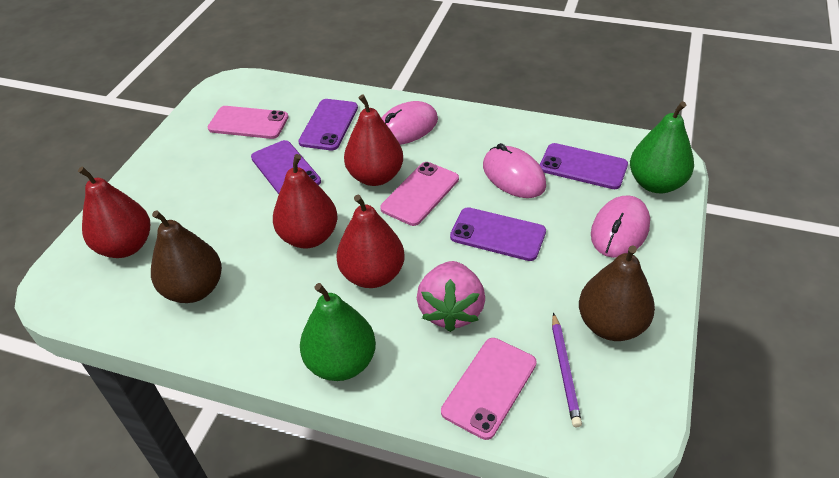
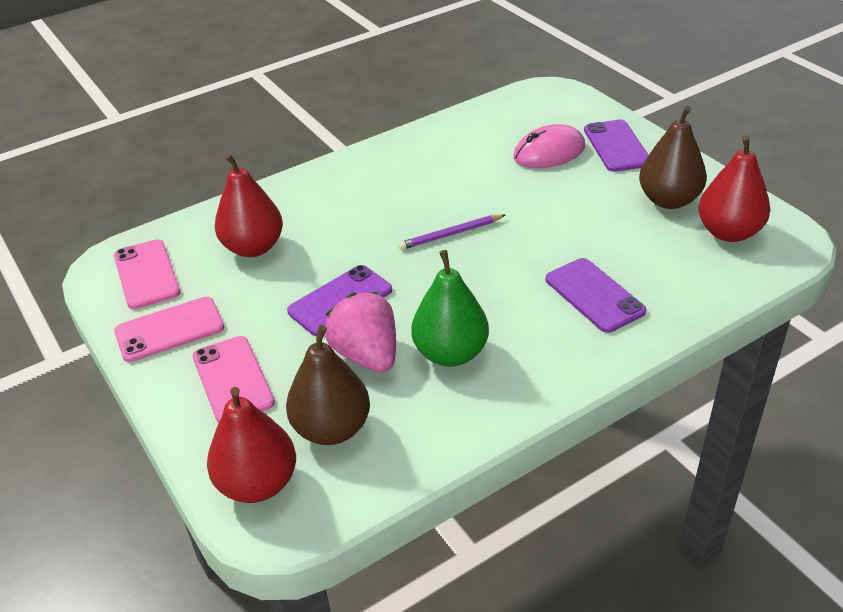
green pear: [300,283,376,381] [630,101,694,193] = 2 -> [411,250,489,367] = 1
pink mouse: [381,101,438,145] [483,143,546,198] [591,195,650,258] = 3 -> [513,124,585,168] = 1
purple phone: [251,140,321,194] [298,99,358,150] [450,207,546,261] [540,143,628,189] = 4 -> [287,265,392,336] [546,258,646,333] [584,120,649,172] = 3
red pear: [78,166,150,258] [273,154,338,249] [336,195,404,288] [344,94,403,186] = 4 -> [207,387,296,503] [215,153,283,257] [698,135,770,242] = 3

